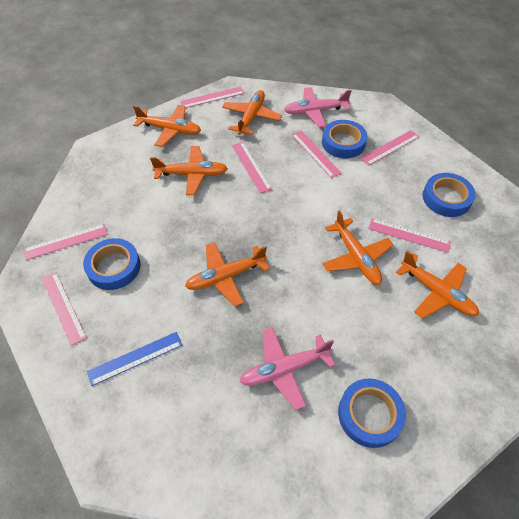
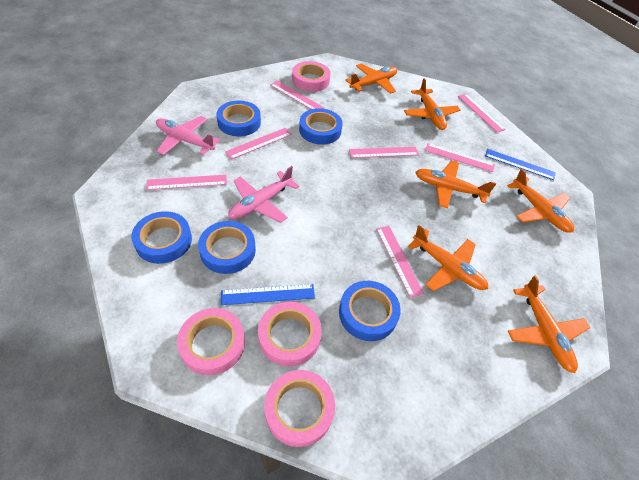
blue ruler: [87,332,182,386] = 1 -> [221,284,315,305] [485,149,556,180] = 2
blue tape: [83,238,141,290] [322,120,367,158] [338,378,406,448] [422,173,476,217] = 4 -> [131,211,192,264] [198,221,256,274] [216,100,261,137] [299,108,343,145] [339,281,401,341] = 5
pink tape: none = 0 -> [177,308,245,375] [258,302,322,367] [264,370,335,447] [292,61,331,92] = 4

